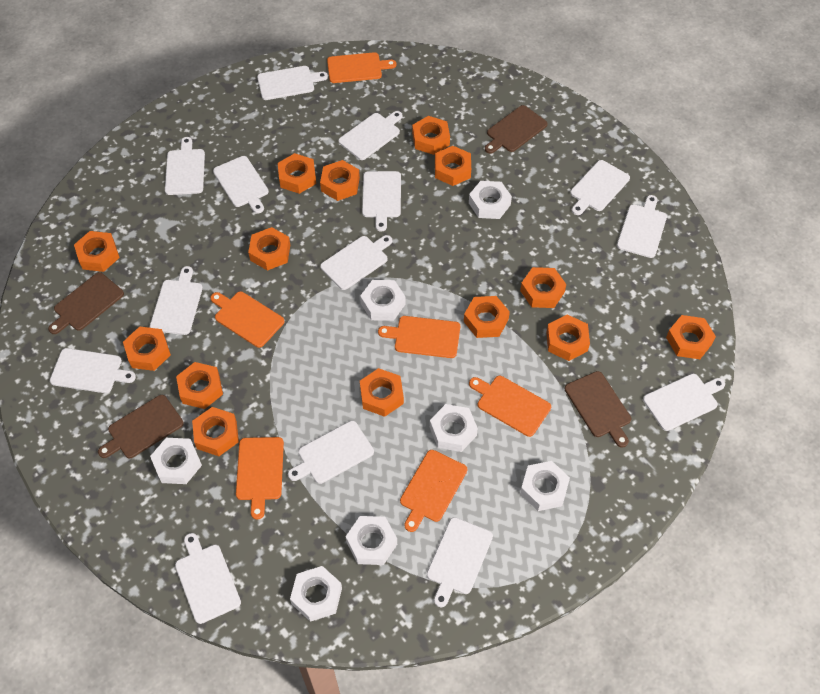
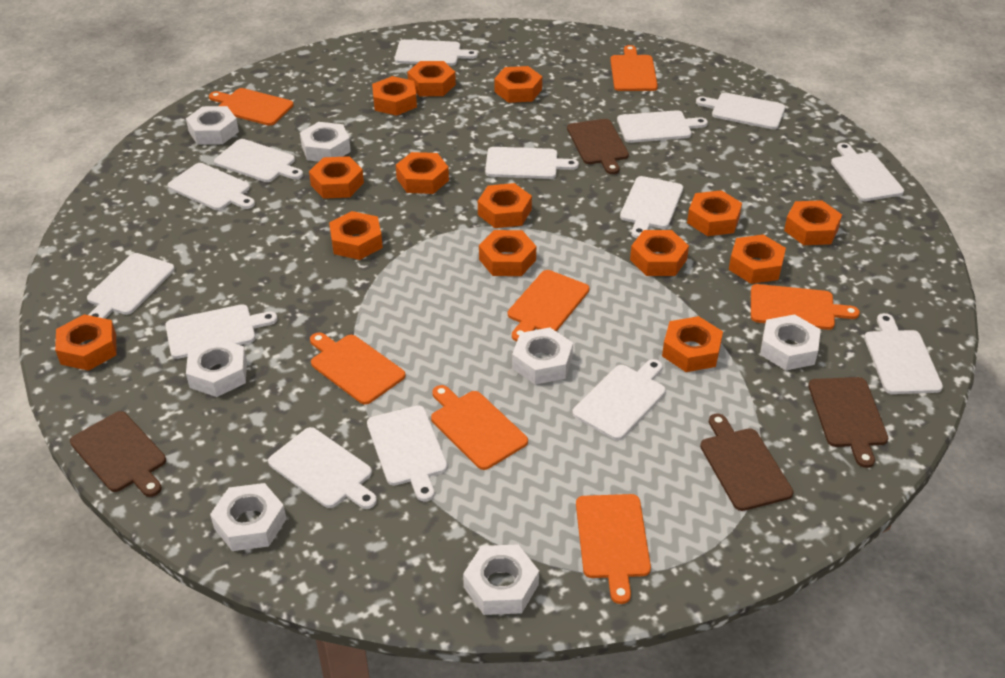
orange cutting board: [210,291,284,348] [236,437,284,520] [327,52,396,83] [378,316,460,358] [400,450,467,532] [469,376,551,437] = 6 -> [209,88,294,126] [310,332,405,405] [431,385,528,470] [508,270,589,342] [576,494,651,604] [610,45,658,91] [751,284,860,330] = 7

